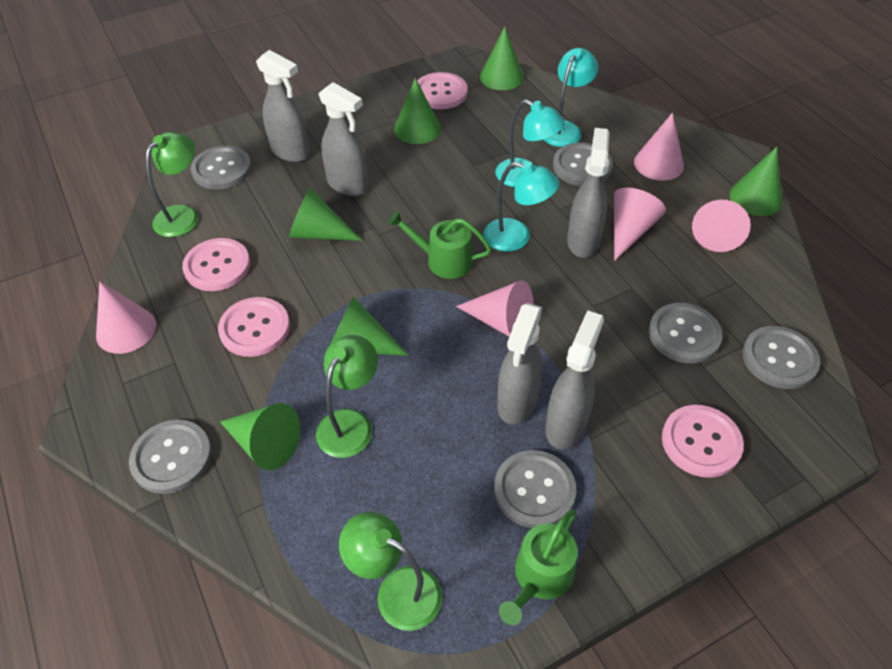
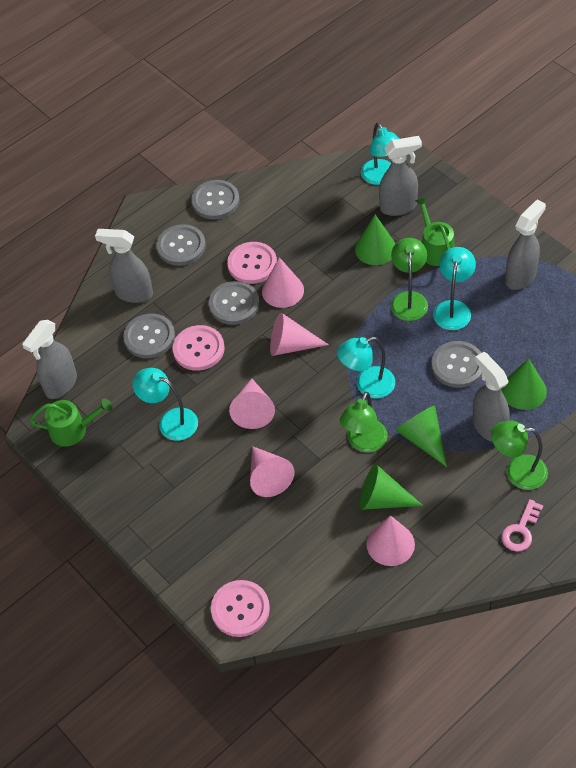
green cone: [220,403,300,470] [289,188,362,241] [330,296,409,356] [394,78,441,144] [480,26,524,90] [729,147,782,216] = 6 -> [355,215,396,265] [359,464,423,510] [396,405,447,467] [501,359,547,410] = 4
grey button: [129,420,212,494] [191,146,252,190] [494,450,576,528] [553,143,613,186] [649,303,722,363] [742,326,820,389] = 6 -> [123,314,175,358] [156,224,206,266] [191,180,240,219] [209,281,260,325] [431,341,482,388] = 5
pink button: [182,238,250,291] [218,297,290,357] [417,72,468,109] [662,405,744,478] = 4 -> [172,325,225,371] [211,580,270,637] [227,242,277,284] = 3
pink key: none = 0 -> [502,499,543,551] = 1
turquoise lamp: [483,161,559,252] [495,99,565,187] [543,48,598,147] = 3 -> [133,368,198,441] [337,337,395,398] [361,123,399,185] [433,247,476,330] = 4

